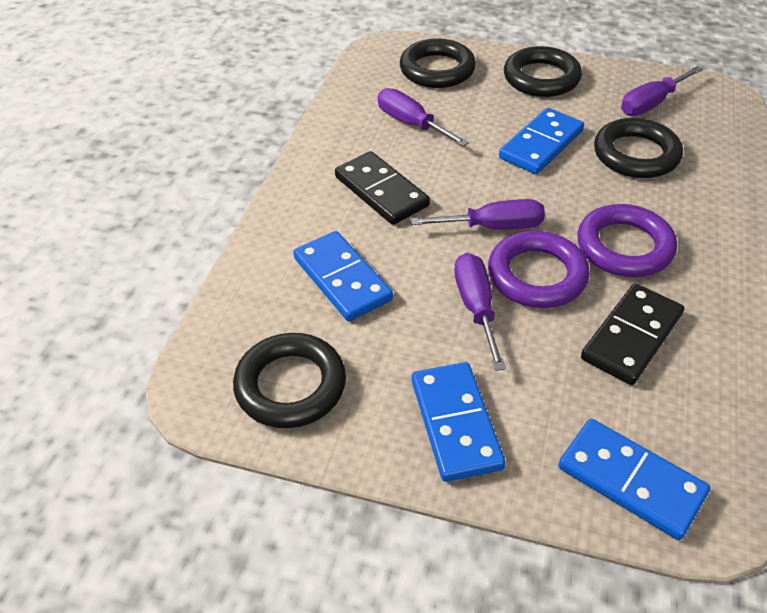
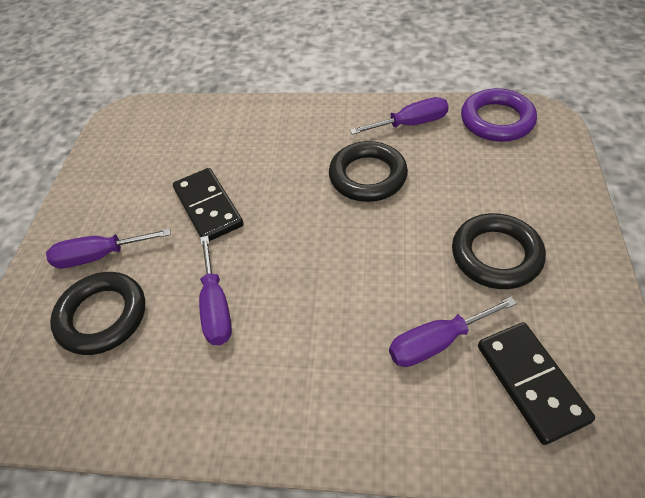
black ring: [233,333,346,428] [400,39,476,88] [504,46,582,97] [594,118,683,178] = 4 -> [50,272,145,355] [329,141,408,202] [452,213,546,289] = 3
blue domino: [293,231,393,321] [412,362,506,482] [499,108,584,174] [558,419,710,540] = 4 -> none = 0
purple ring: [488,231,590,308] [577,204,677,277] = 2 -> [461,88,537,142] = 1

